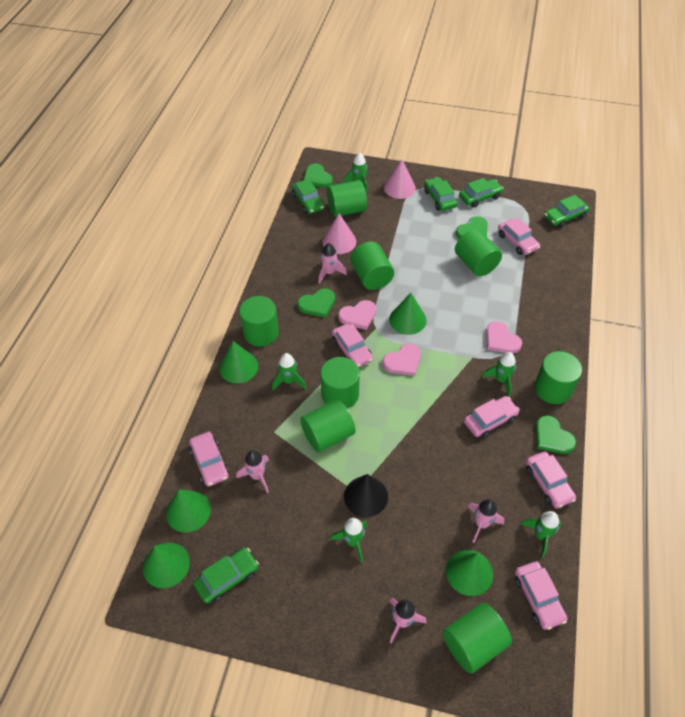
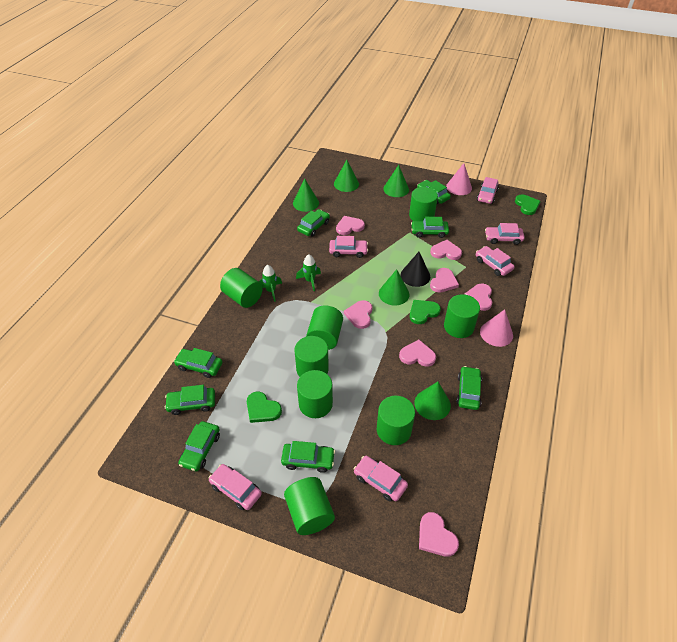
green car: [193,547,259,603] [292,179,325,214] [424,177,458,211] [459,178,504,208] [544,195,589,228] = 5 -> [165,385,215,415] [174,348,223,378] [178,421,220,471] [281,441,335,473] [297,209,330,236] [411,217,449,238] [417,180,451,204] [456,366,482,410] = 8
green heart: [297,288,335,318] [303,164,333,188] [456,216,488,239] [536,415,576,454] = 4 -> [247,392,282,423] [410,300,441,324] [515,194,541,215] = 3
green rocket: [272,353,306,390] [331,518,367,563] [344,153,368,193] [482,352,516,396] [521,511,562,558] = 5 -> [259,265,282,302] [296,254,321,291] = 2
pink heart: [338,300,376,330] [383,344,421,376] [486,321,522,354] = 3 -> [336,216,365,235] [344,300,372,329] [399,340,436,367] [419,512,459,557] [430,240,462,260] [430,268,459,293] [464,284,492,311] = 7
pink rocket: [236,450,269,493] [318,243,347,284] [390,598,427,643] [468,499,504,543] = 4 -> none = 0

